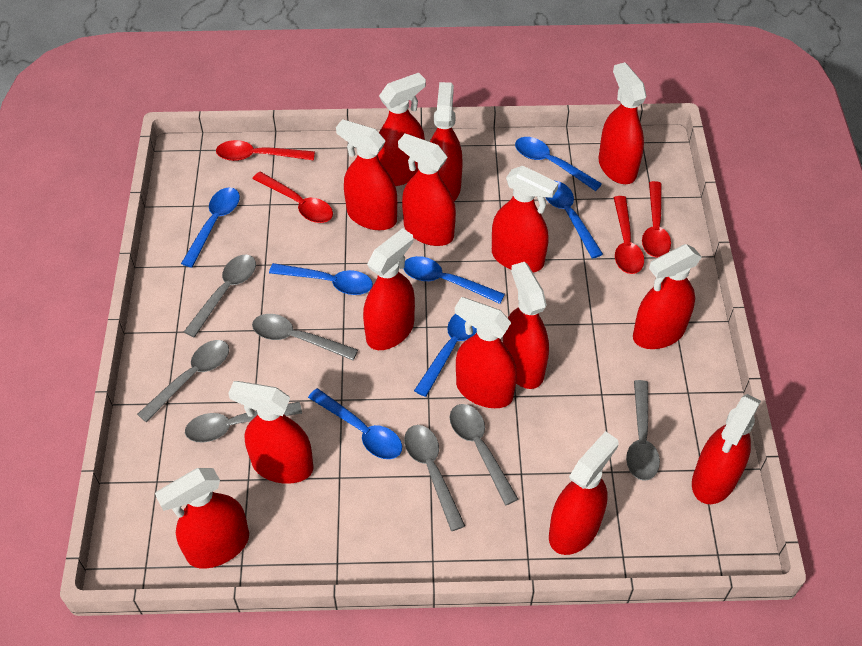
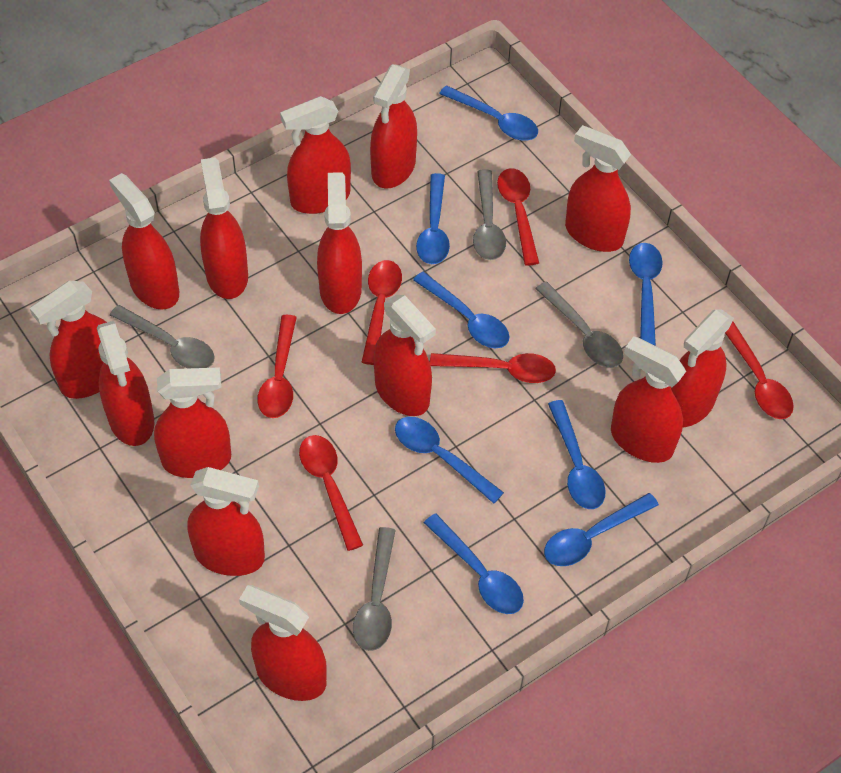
blue spoon: [181,187,240,268] [269,263,373,295] [308,388,402,459] [403,256,505,304] [414,314,477,397] [515,137,602,191] [545,181,603,259] = 7 -> [395,417,504,503] [413,272,509,348] [416,173,450,264] [424,513,524,614] [439,85,538,141] [544,493,659,566] [548,400,606,509] [629,243,663,346] = 8
grey spoon: [137,340,229,422] [184,255,256,337] [185,402,302,442] [252,314,358,360] [404,425,465,531] [450,404,518,505] [626,380,660,481] = 7 -> [110,305,214,369] [353,527,396,651] [473,169,506,260] [535,282,623,368] = 4
red spoon: [216,140,315,161] [252,172,333,223] [614,196,644,274] [642,181,671,258] = 4 -> [257,315,297,418] [299,435,363,551] [361,260,402,365] [430,353,556,383] [497,168,539,266] [725,322,794,419] = 6

